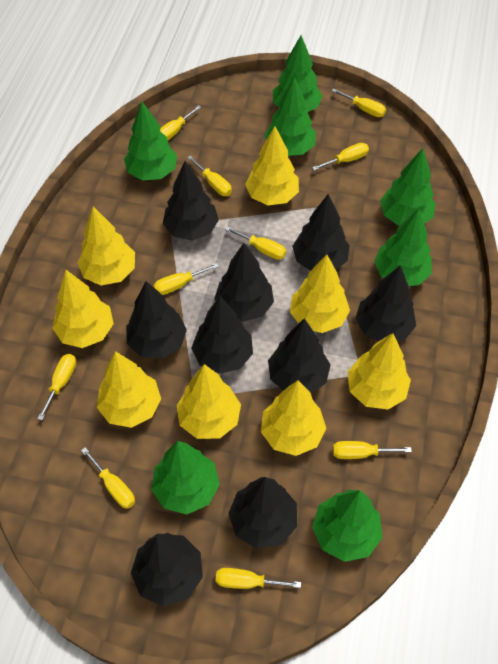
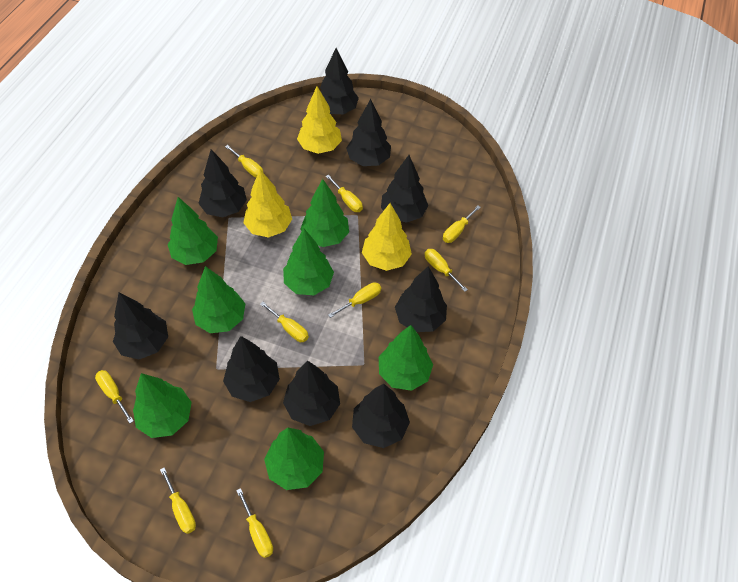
yellow screwdriver: [38,354,76,420] [81,447,135,509] [153,263,219,295] [160,105,201,140] [187,155,232,196] [216,568,301,589] [225,226,286,260] [312,143,369,171] [332,88,386,117] [333,441,412,459] = 10 -> [95,370,134,423] [160,467,196,534] [225,145,263,178] [236,488,273,558] [260,302,309,342] [326,175,363,212] [328,282,381,318] [425,249,468,292] [443,205,481,243] = 9
yellow tree: [52,270,114,348] [78,206,135,285] [97,351,161,428] [176,364,241,439] [245,126,299,205] [261,380,326,456] [290,254,350,333] [348,333,411,409] = 8 -> [243,169,292,238] [297,86,342,154] [362,203,412,271] = 3

